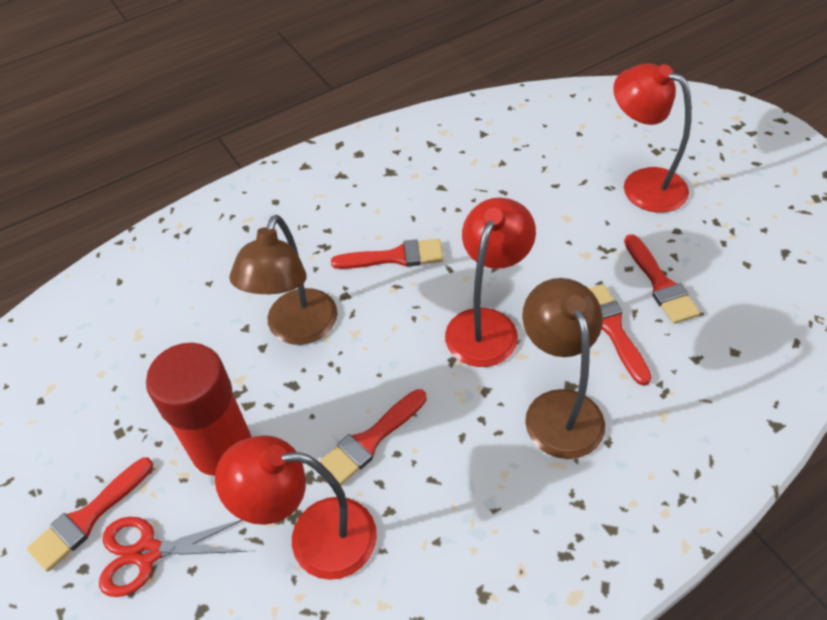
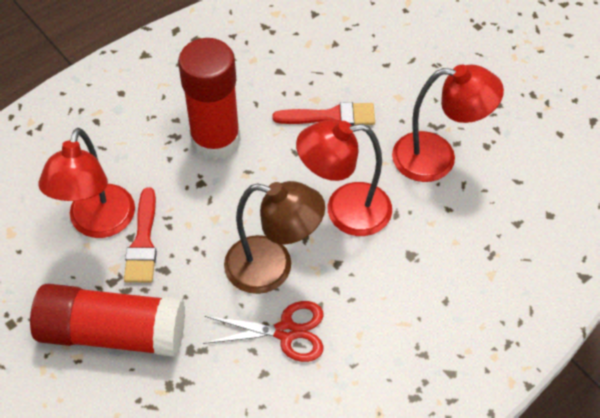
brown lamp: [229,215,337,345] [522,278,605,459] = 2 -> [224,181,325,294] = 1
red brush: [27,458,153,572] [319,389,427,485] [331,239,443,269] [589,284,652,386] [624,234,700,324] = 5 -> [124,187,157,283] [272,102,375,126] = 2
red glue stick: [146,343,254,486] = 1 -> [30,284,185,357] [178,38,241,160] = 2

